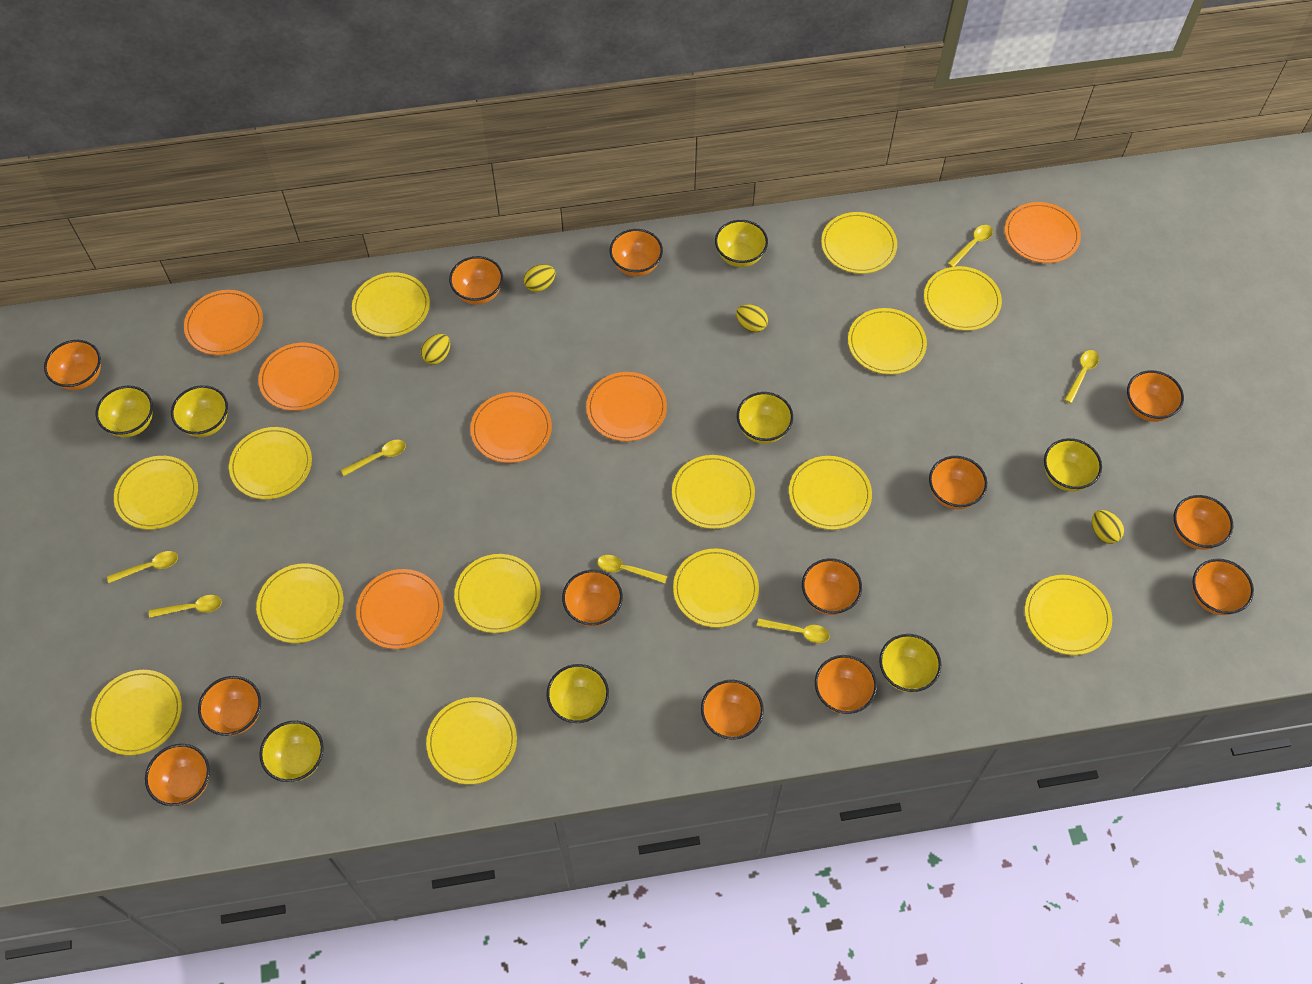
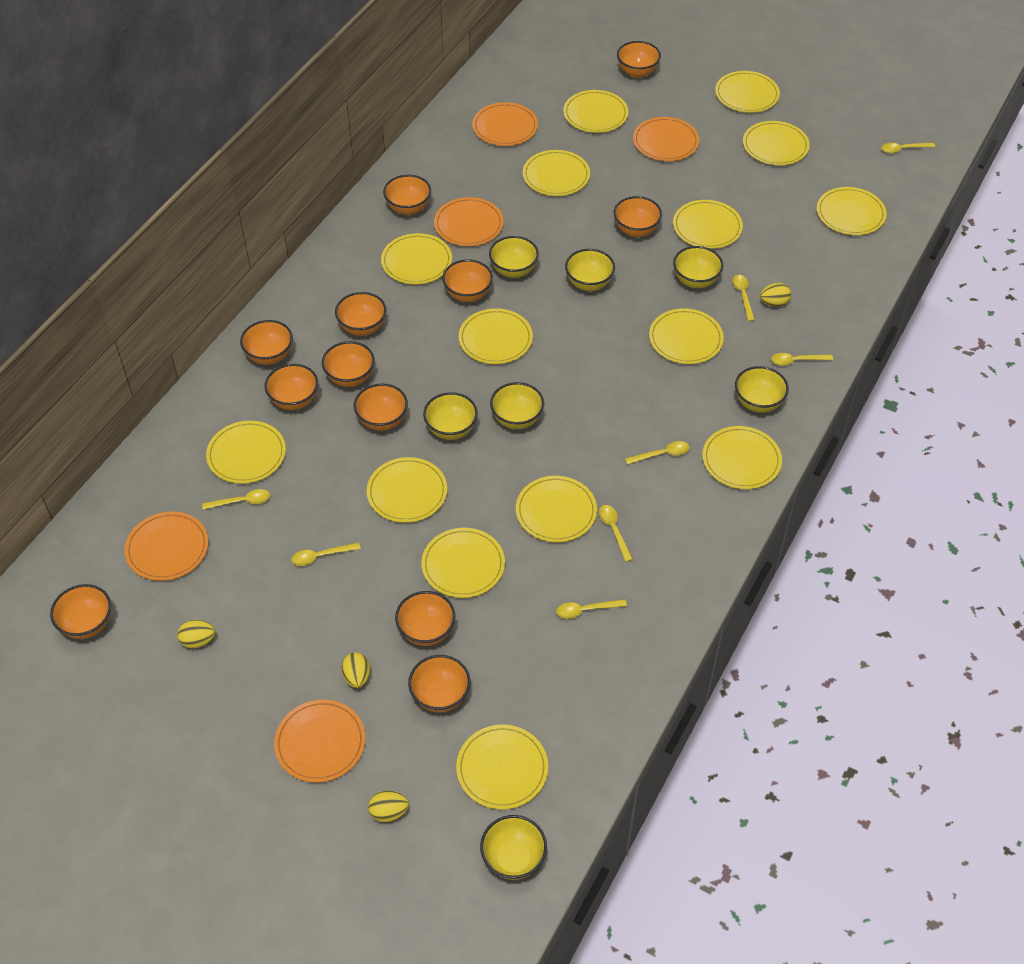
orange bowl: [44,340,101,390] [145,744,210,806] [198,676,261,736] [449,256,503,305] [562,570,623,626] [610,229,663,276] [701,680,764,740] [802,558,862,615] [815,655,877,714] [929,456,987,509] [1127,370,1184,422] [1174,495,1233,550] [1192,559,1254,615] = 13 -> [50,584,111,639] [240,320,293,365] [265,364,318,410] [322,341,375,387] [335,292,386,336] [354,384,408,431] [383,175,431,215] [395,591,456,646] [408,655,471,713] [442,259,493,302] [613,196,662,237] [617,41,661,78] = 12
orange plate: [184,290,263,355] [258,343,339,411] [356,569,443,649] [470,392,552,463] [586,372,667,441] [1005,202,1081,263] = 6 -> [125,512,208,581] [274,699,365,783] [434,197,504,246] [472,102,538,146] [633,117,699,161] = 5
yellow bowl: [96,386,153,437] [171,385,228,437] [259,721,324,782] [547,664,609,724] [715,220,768,267] [737,392,793,444] [879,634,942,693] [1044,438,1102,492] = 8 -> [423,392,478,440] [480,815,547,880] [489,236,539,278] [490,382,544,429] [565,249,615,291] [673,246,724,288] [735,366,789,413] = 7
yellow plate: [91,670,182,755] [114,456,198,530] [229,427,312,499] [256,563,343,643] [352,272,430,337] [426,697,517,784] [454,554,541,633] [672,455,755,529] [673,548,759,628] [789,456,872,530] [821,212,897,274] [848,308,927,374] [924,266,1002,331] [1025,575,1112,655] = 14 -> [206,421,286,484] [367,457,447,523] [381,233,452,284] [421,528,505,598] [456,725,548,810] [458,308,533,364] [516,476,597,542] [523,150,590,196] [563,90,628,133] [649,308,724,364] [673,200,743,249] [702,426,782,489] [715,71,780,113] [743,121,810,165] [817,187,887,235] = 15
yellow spoon: [107,551,178,583] [149,595,222,618] [341,440,406,476] [597,555,667,583] [757,618,830,643] [948,225,993,267] [1065,350,1099,403] = 7 -> [202,489,270,510] [291,542,361,566] [556,599,627,619] [599,505,633,562] [625,441,689,464] [732,275,755,321] [771,353,833,366] [881,142,935,153] = 8

